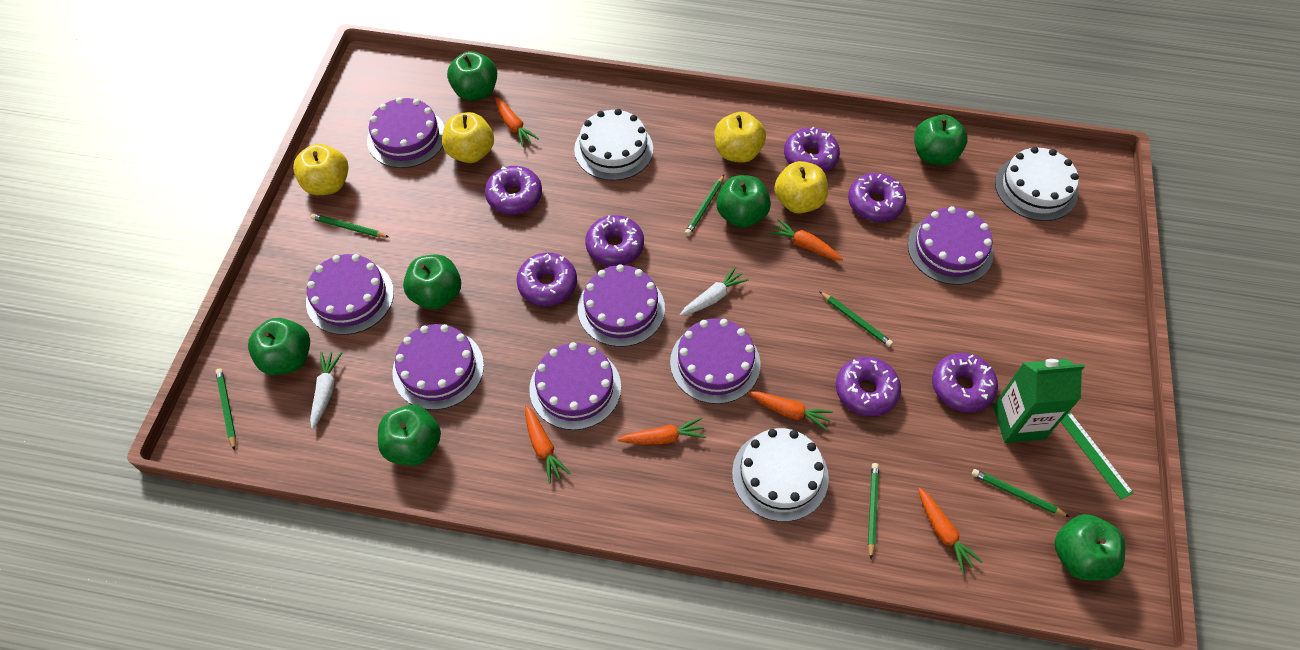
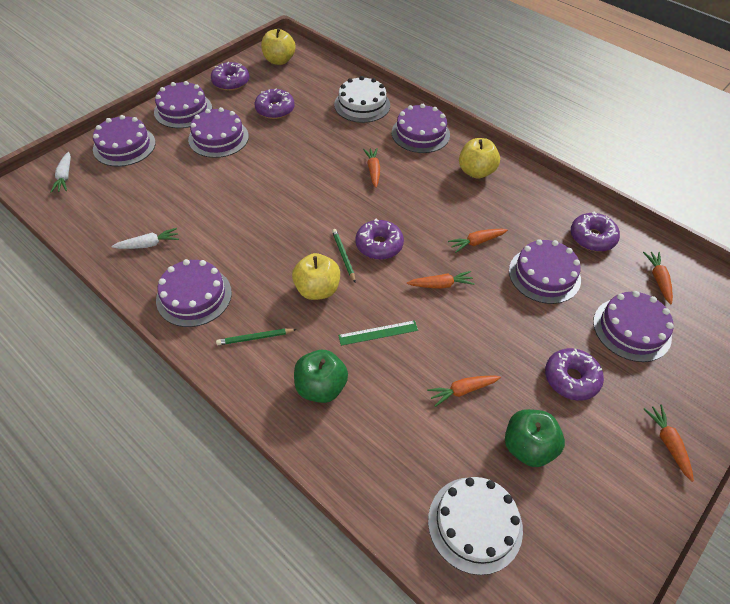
green apple: [248,318,310,375] [378,405,441,466] [403,255,461,309] [447,51,497,101] [716,175,771,228] [914,115,968,166] [1055,514,1125,581] = 7 -> [294,350,348,403] [505,409,565,467] = 2
green carton: [993,359,1085,443] = 1 -> none = 0
green pencil: [216,368,236,451] [311,214,389,238] [685,175,724,236] [819,291,893,347] [868,463,879,559] [972,469,1070,517] = 6 -> [216,329,297,345] [332,229,355,282] = 2
purple donut: [485,166,542,215] [517,253,577,306] [585,215,644,266] [784,127,840,173] [836,357,901,417] [848,173,906,222] [932,353,998,413] = 7 -> [211,62,249,91] [255,89,295,119] [356,218,404,260] [545,348,604,401] [571,211,620,252] = 5
white cake: [574,109,653,181] [732,428,829,522] [995,147,1079,221] = 3 -> [334,76,390,123] [428,477,523,575] = 2
yellow apple: [293,144,349,195] [442,112,494,163] [714,112,766,163] [774,161,828,214] = 4 -> [261,28,296,65] [292,253,340,300] [459,138,500,179] = 3

